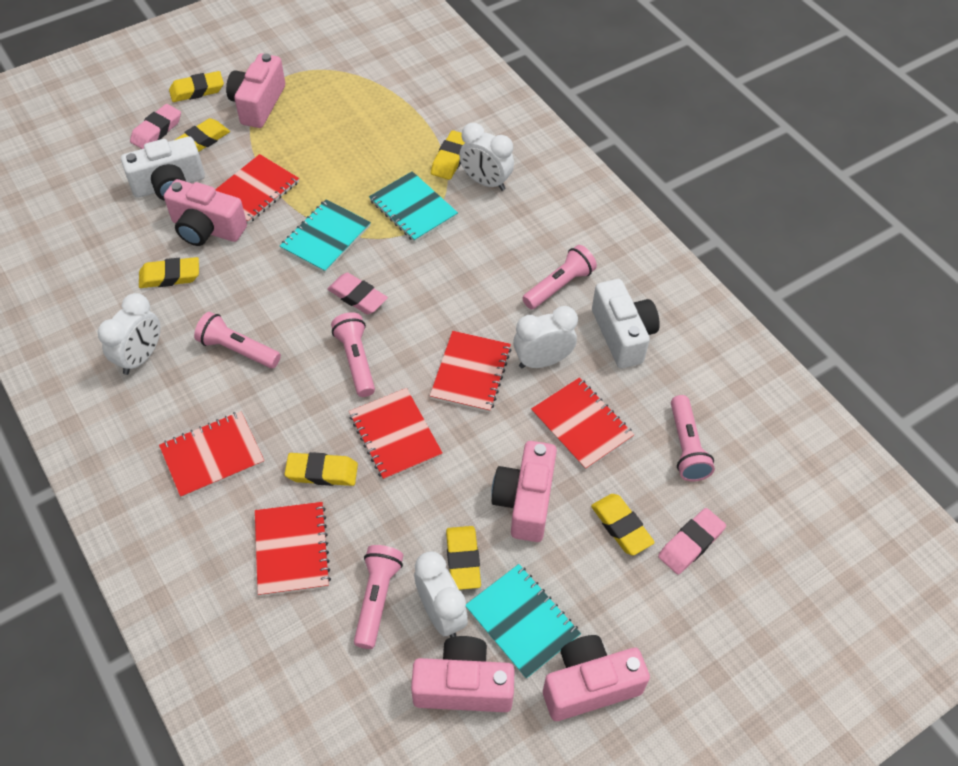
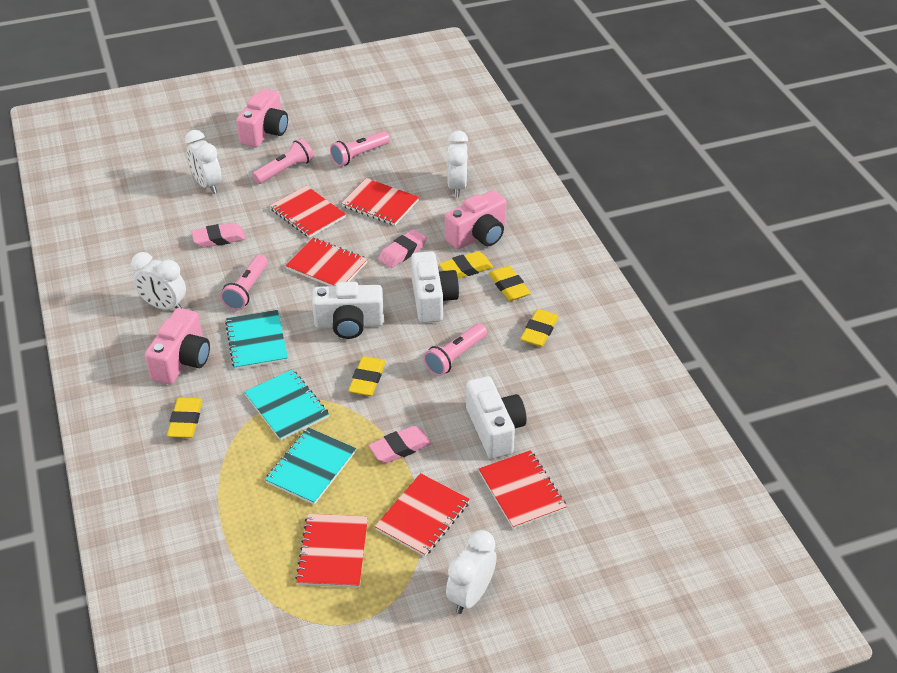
pink camera: [164,179,247,246] [226,53,285,128] [411,636,515,712] [491,441,557,542] [543,635,650,721] = 5 -> [145,308,210,384] [236,89,288,147] [445,190,507,249] = 3
pink flashlight: [194,312,281,368] [331,312,375,397] [354,545,403,649] [522,245,597,309] [671,395,715,481] = 5 -> [220,255,268,310] [252,138,313,184] [330,131,390,167] [424,323,487,376] = 4
white camera: [121,136,205,201] [592,279,660,368] = 2 -> [312,282,384,339] [411,251,459,323] [466,376,527,459] = 3
yellow eraser: [139,257,199,288] [169,71,224,102] [175,118,230,152] [285,452,358,486] [431,130,465,180] [446,526,481,590] [591,494,655,555] = 7 -> [167,398,202,438] [348,356,385,396] [439,251,493,279] [489,266,530,301] [520,309,559,347] = 5

